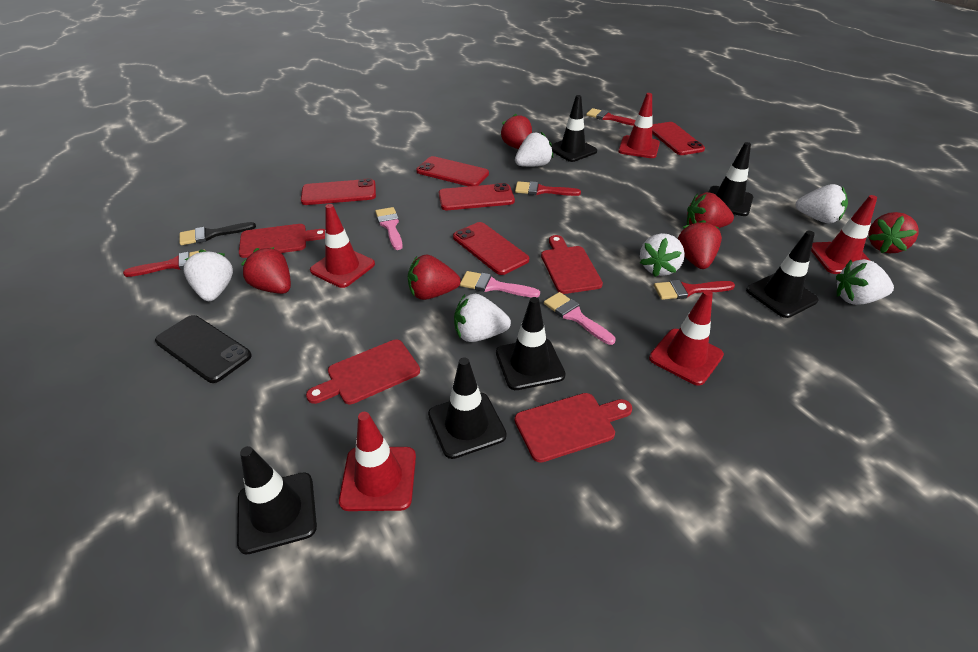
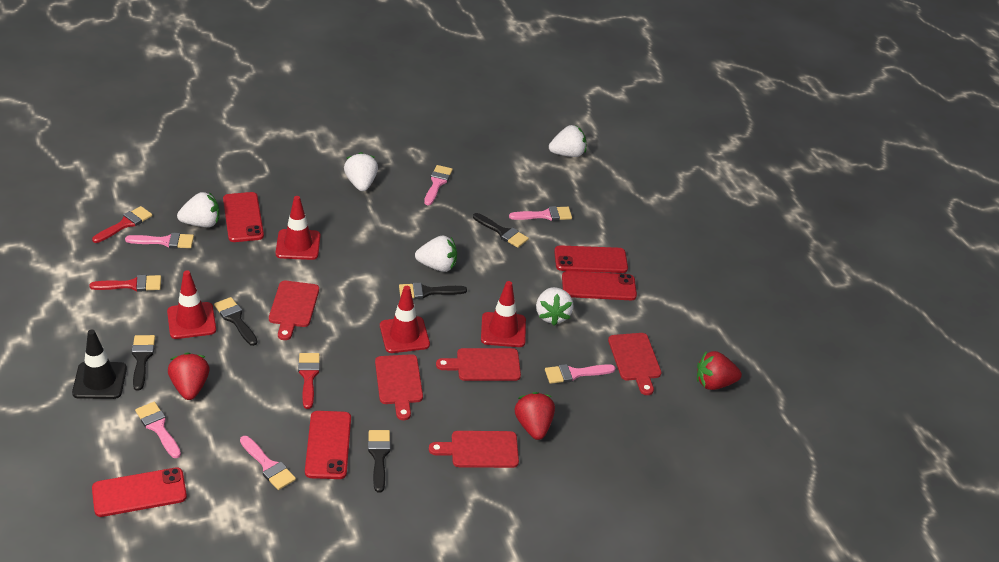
black brush: [179,222,256,245] = 1 -> [132,335,155,391] [214,297,258,346] [368,430,391,492] [399,282,467,299] [473,213,529,248] = 5
black phone: [155,315,252,383] = 1 -> none = 0
black traffic cone: [237,446,317,555] [428,357,507,459] [496,297,566,390] [551,95,597,162] [709,142,753,216] [746,231,819,318] = 6 -> [72,330,127,399] = 1
pink brush: [375,207,403,250] [460,271,540,298] [544,292,616,345] = 3 -> [125,233,194,248] [135,402,181,458] [240,436,296,490] [424,165,453,205] [509,206,572,221] [545,364,615,384] = 6
red brush: [123,250,200,277] [515,181,581,196] [586,108,636,126] [654,280,735,300] = 4 -> [89,275,161,292] [92,206,152,243] [298,353,320,409] = 3
red cutting board: [239,224,325,258] [306,340,420,404] [515,393,632,463] [541,235,603,294] = 4 -> [269,281,319,340] [375,354,423,420] [429,431,519,468] [436,348,521,381] [608,333,661,395] = 5
red strawberry: [241,247,291,294] [408,255,461,300] [500,114,532,149] [678,220,722,269] [687,192,734,228] [868,212,919,254] = 6 -> [168,352,210,400] [515,392,555,440] [697,351,742,390] = 3
red traffic cone: [310,204,375,288] [339,412,416,511] [618,93,660,158] [649,290,724,386] [811,195,877,274] = 5 -> [167,270,216,339] [276,196,320,260] [380,286,430,353] [481,281,526,347] = 4
white strawberry: [183,250,233,301] [454,294,511,342] [515,132,553,167] [640,233,685,277] [795,184,848,223] [836,259,894,305] = 6 -> [177,192,220,227] [344,152,378,191] [415,236,457,272] [536,287,574,326] [549,125,586,157] = 5

